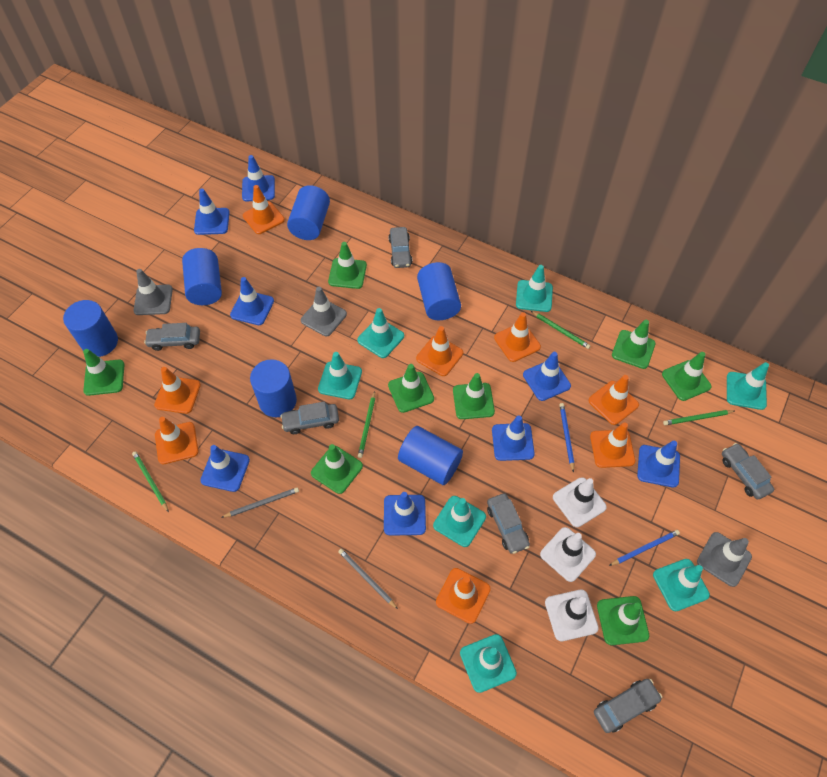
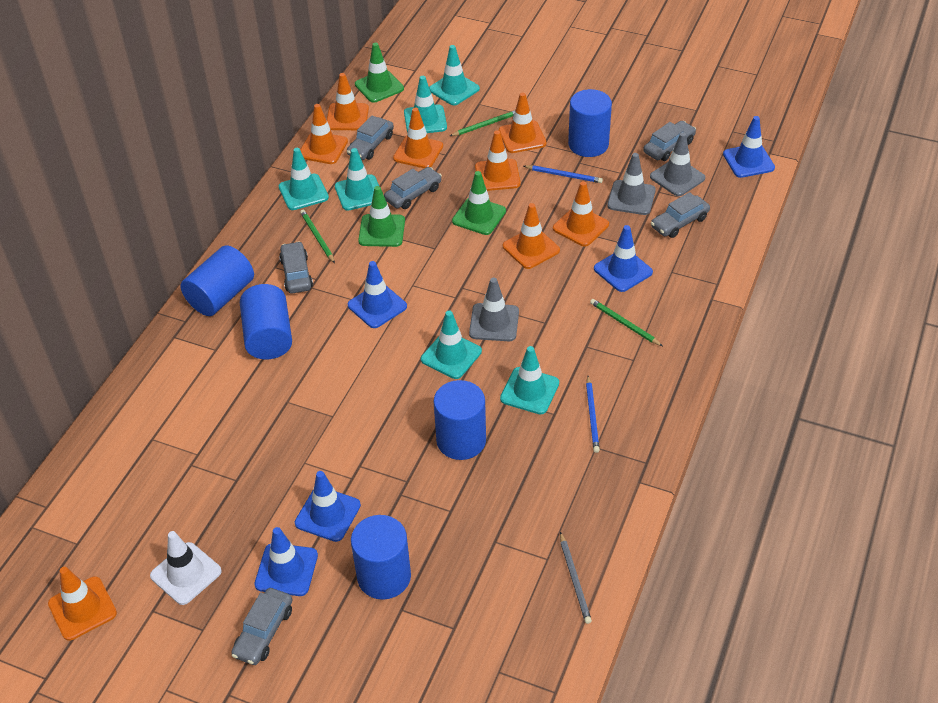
blue cylinder: [63,300,118,357] [182,248,222,305] [250,359,297,417] [287,185,330,240] [398,426,463,485] [417,262,461,320] = 6 -> [180,245,254,316] [240,284,292,359] [351,515,411,600] [434,380,486,460] [568,89,612,157] = 5
blue traffic cone: [194,189,230,235] [200,445,250,492] [230,277,274,325] [242,155,275,202] [384,492,426,536] [492,416,535,461] [523,352,571,401] [637,441,680,488] = 8 -> [254,527,318,596] [295,471,361,542] [348,261,407,328] [594,225,653,292] [723,116,775,178] = 5
green pencil: [132,451,169,512] [358,391,375,458] [531,311,590,349] [663,410,734,425] = 4 -> [300,210,335,263] [450,110,515,136] [590,299,662,346] = 3
green traffic cone: [83,349,125,396] [311,444,363,494] [328,242,367,289] [388,364,434,413] [453,373,495,419] [597,596,649,645] [612,320,656,369] [662,352,711,401] = 8 -> [355,42,404,103] [358,186,405,247] [452,171,506,235] = 3
grey pencil: [221,487,299,518] [338,549,398,609] = 2 -> [560,532,592,624] = 1
turquoise traffic cone: [318,352,362,399] [357,308,404,358] [433,496,486,547] [460,634,517,693] [516,265,553,312] [653,559,710,612] [727,362,769,410] = 7 -> [279,148,329,210] [335,148,379,211] [404,76,447,133] [421,311,482,379] [429,45,480,105] [500,346,559,414] = 6
white traffic cone: [540,527,596,582] [545,590,599,641] [553,477,607,527] = 3 -> [150,531,222,605] = 1

